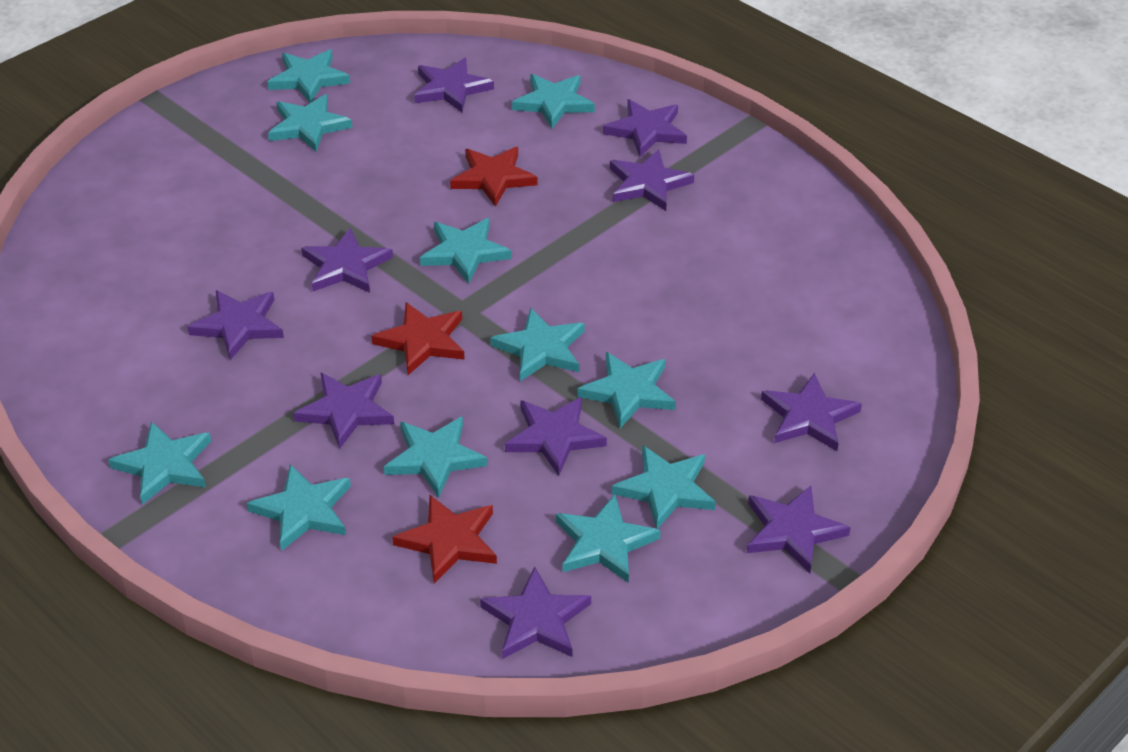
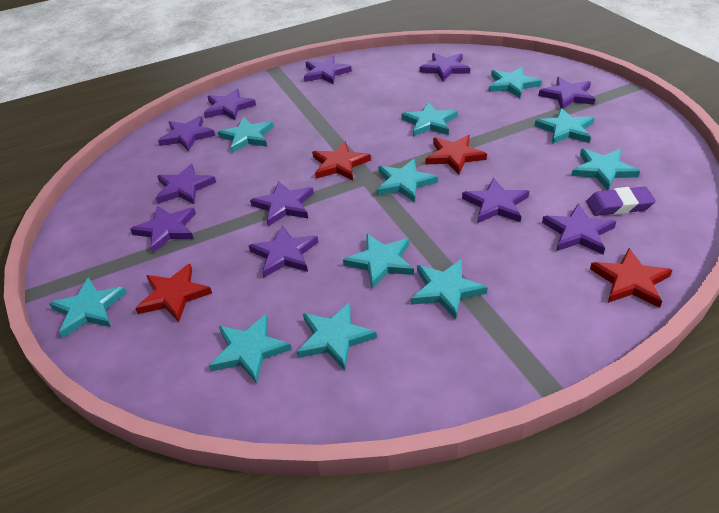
purple eraser: none = 0 -> [586,187,656,216] = 1
purple star: [187,290,284,360] [293,373,394,449] [301,228,393,293] [414,58,494,113] [480,567,591,659] [505,397,607,476] [603,99,687,157] [610,149,694,211] [747,486,850,573] [761,373,862,451] = 10 -> [130,206,196,253] [156,164,216,204] [158,116,215,152] [204,89,256,120] [249,225,318,277] [250,181,314,226] [304,56,352,84] [419,53,470,81] [462,178,529,223] [539,77,595,109] [542,203,616,255] = 11
red star: [371,302,465,375] [392,495,497,584] [450,147,538,207] = 3 -> [135,264,212,322] [312,141,371,180] [426,135,487,174] [590,248,672,308] = 4

